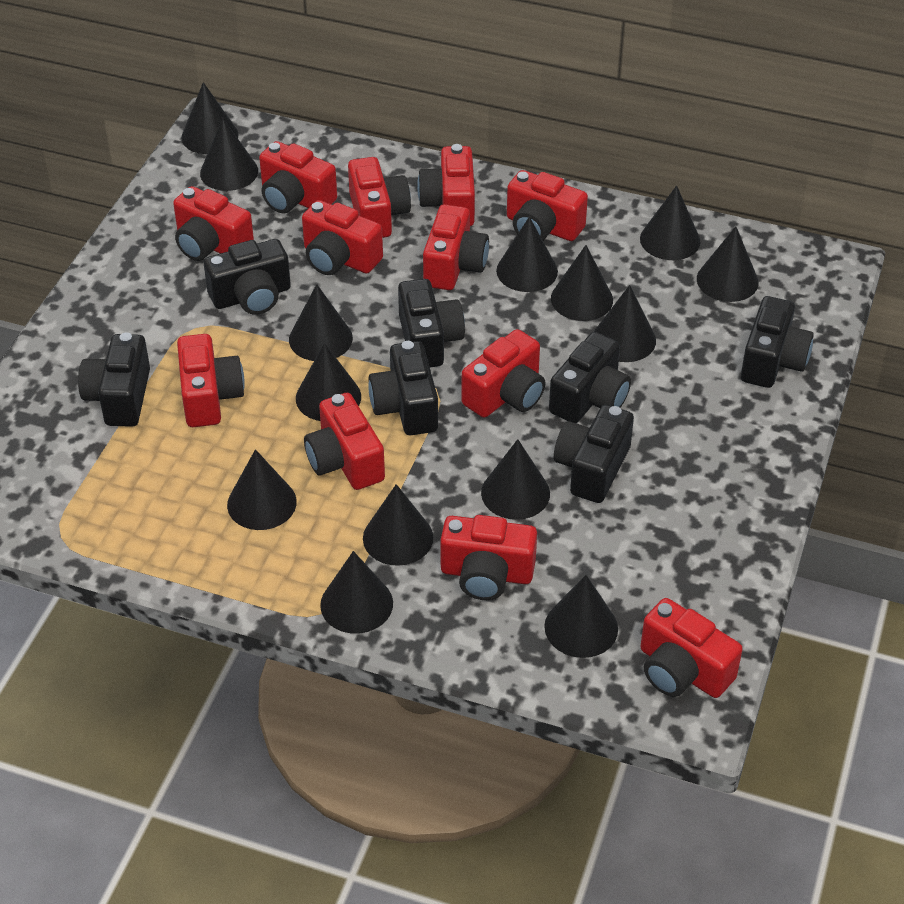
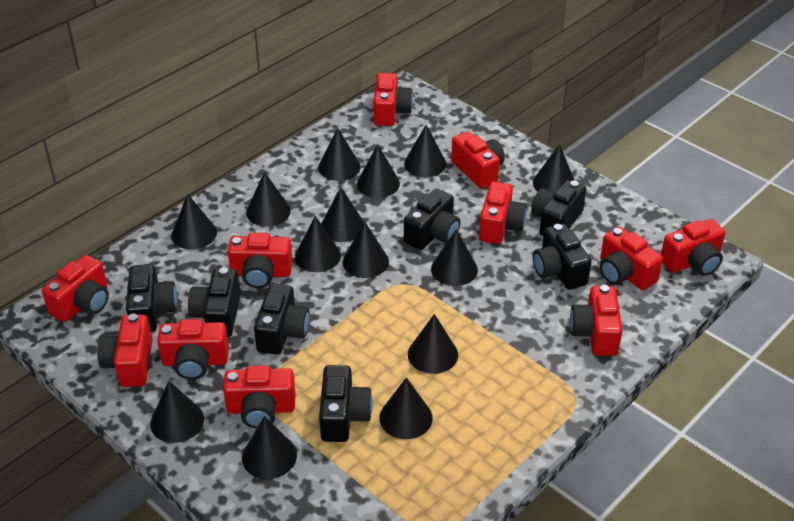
red camera: [173,186,254,261] [177,334,245,427] [259,141,337,213] [302,200,383,275] [304,393,385,490] [348,157,411,238] [417,144,475,226] [423,204,489,290] [440,515,537,600] [461,329,546,418] [507,170,588,241] [641,598,743,698] = 12 -> [42,255,109,322] [97,313,153,387] [157,319,229,380] [223,366,296,428] [228,233,293,288] [373,73,413,126] [451,131,505,189] [479,182,527,244] [570,285,623,356] [600,227,663,290] [661,219,725,276] = 11

